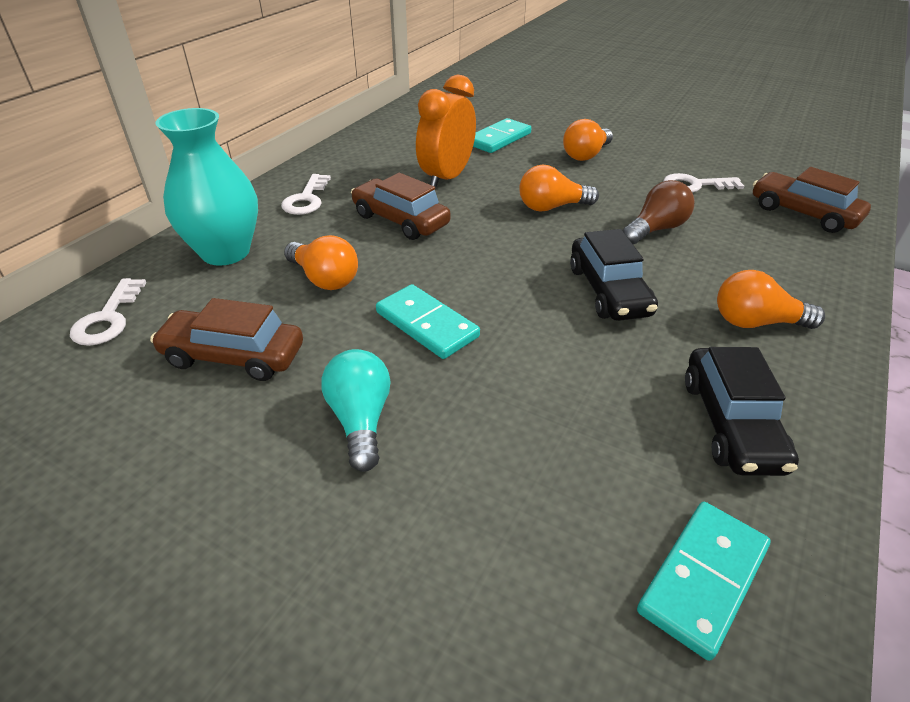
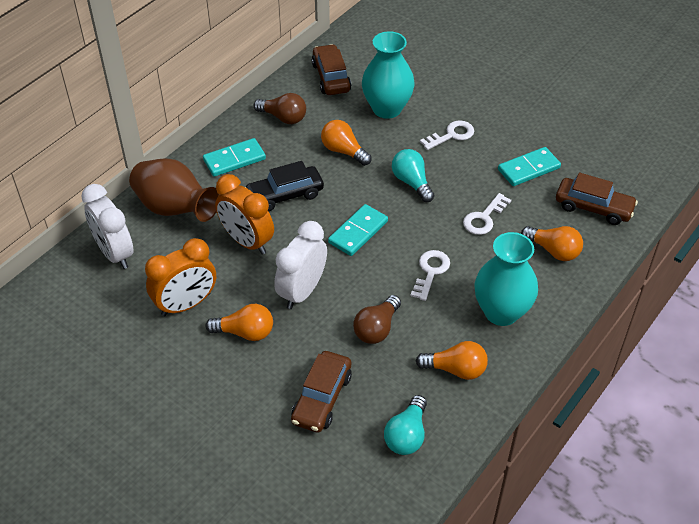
black car: [570,229,658,321] [685,347,799,476] = 2 -> [246,161,324,212] = 1
brown light bulb: [622,180,694,244] = 1 -> [253,93,306,124] [353,295,401,344] = 2
brown vase: none = 0 -> [129,158,220,222] = 1
orange clock: [416,75,476,189] = 1 -> [145,238,216,316] [215,174,274,254] = 2
turquoise light bulb: [321,349,391,472] = 1 -> [384,395,427,455] [392,149,434,202] = 2
turquoise vase: [155,108,258,266] = 1 -> [362,31,415,119] [474,232,538,326] = 2
white clock: none = 0 -> [81,184,134,269] [274,221,327,309] = 2

